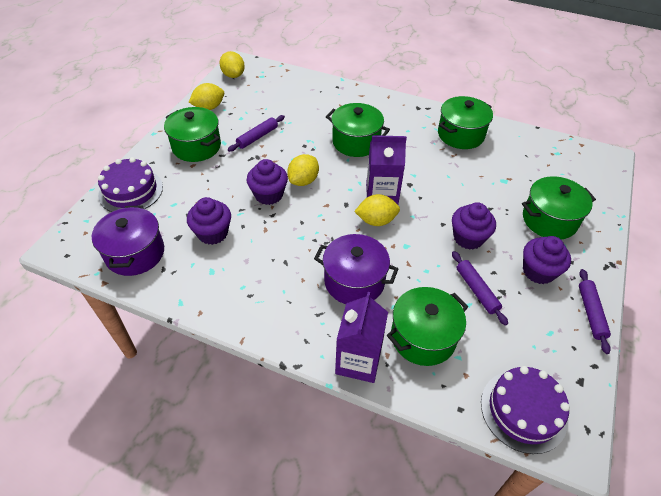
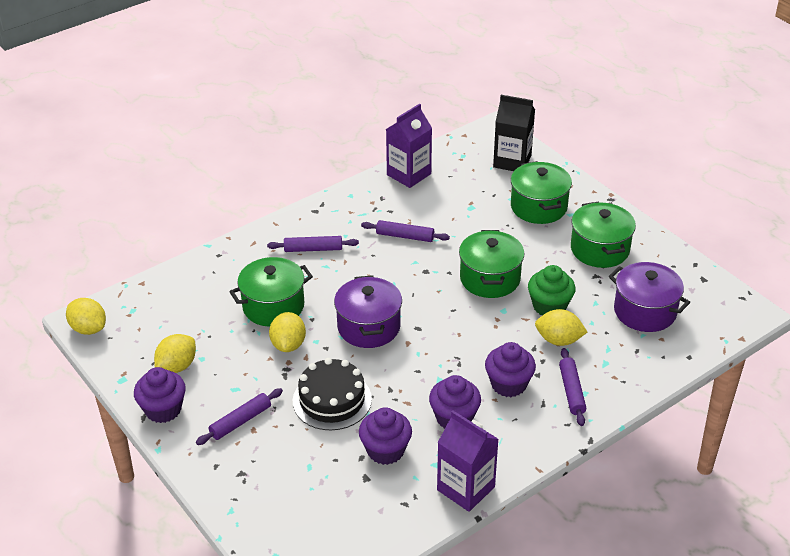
black cake: none = 0 -> [293,358,372,430] = 1
black carton: none = 0 -> [493,95,535,171] = 1
green cupcake: none = 0 -> [528,265,576,315] = 1
green pot: [164,107,221,162] [326,103,390,157] [387,287,468,366] [438,96,493,149] [522,176,596,239] = 5 -> [229,257,313,327] [459,230,524,298] [511,161,572,224] [571,202,636,268] = 4
purple cake: [98,157,163,212] [481,366,570,454] = 2 -> none = 0
purple rolling pin: [228,115,285,152] [452,251,508,326] [579,269,611,354] = 3 -> [196,388,283,445] [267,236,359,252] [361,220,450,242] [559,348,586,426] = 4

